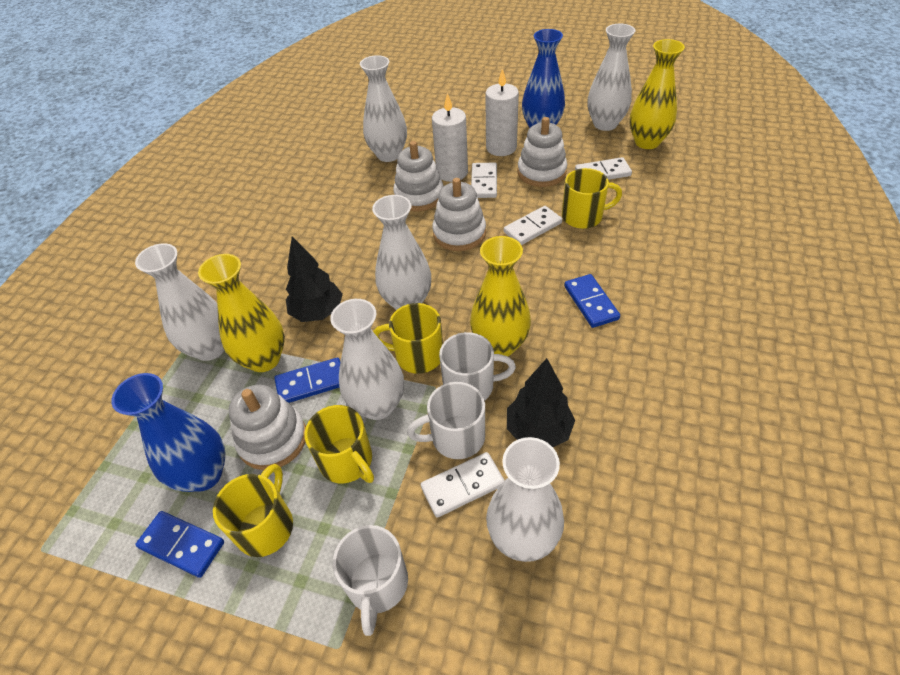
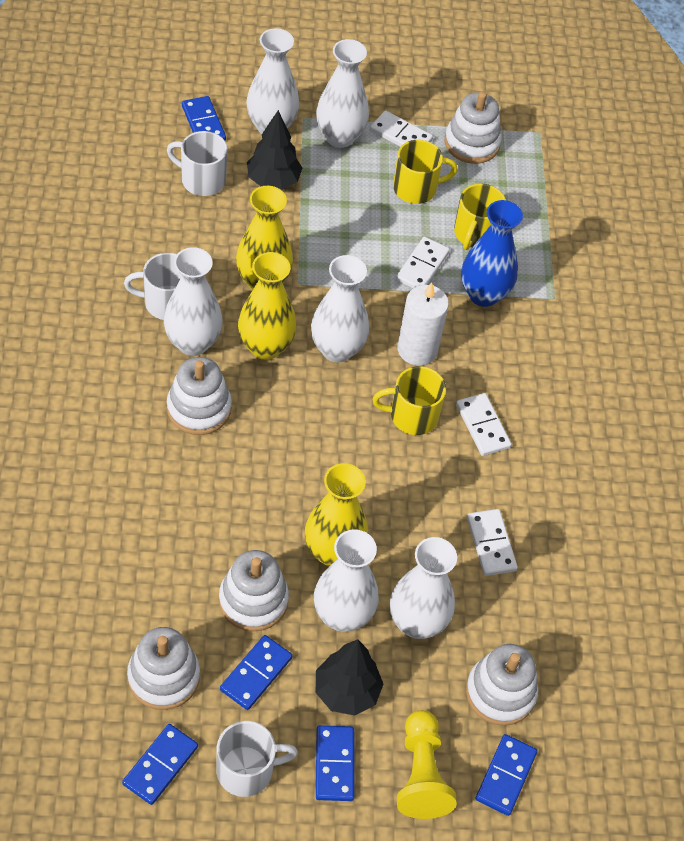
blue domino: [135,511,224,578] [274,357,340,403] [564,274,620,328] = 3 -> [122,724,198,805] [182,96,226,140] [220,635,292,710] [316,725,354,801] [475,734,537,816] = 5
blue vase: [111,373,225,492] [522,29,565,128] = 2 -> [461,200,523,307] = 1
white candle: [432,93,468,182] [485,69,519,156] = 2 -> [397,282,449,366] = 1
white stacking toy: [229,385,306,470] [393,141,443,211] [432,178,486,251] [517,117,567,187] = 4 -> [127,627,200,710] [167,357,232,435] [219,550,289,631] [444,92,502,164] [466,644,538,726] = 5
yellow mug: [213,464,293,557] [304,405,374,483] [373,303,443,374] [562,168,622,229] = 4 -> [373,366,446,435] [393,140,458,204] [454,184,506,250] = 3
yellow pawn: none = 0 -> [397,710,457,819] = 1

